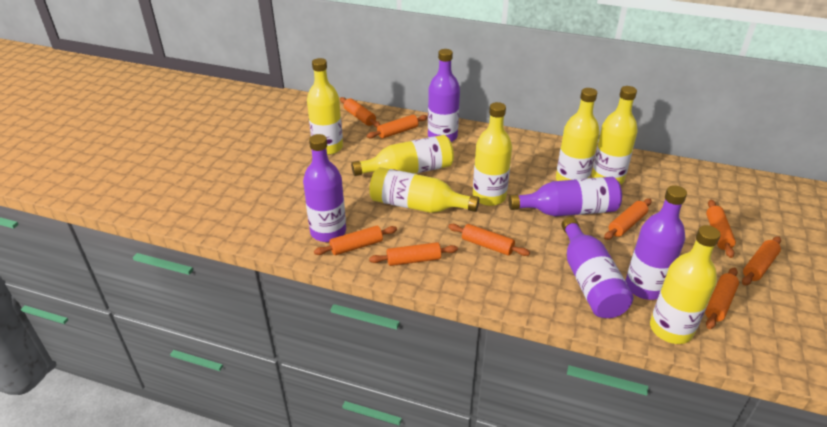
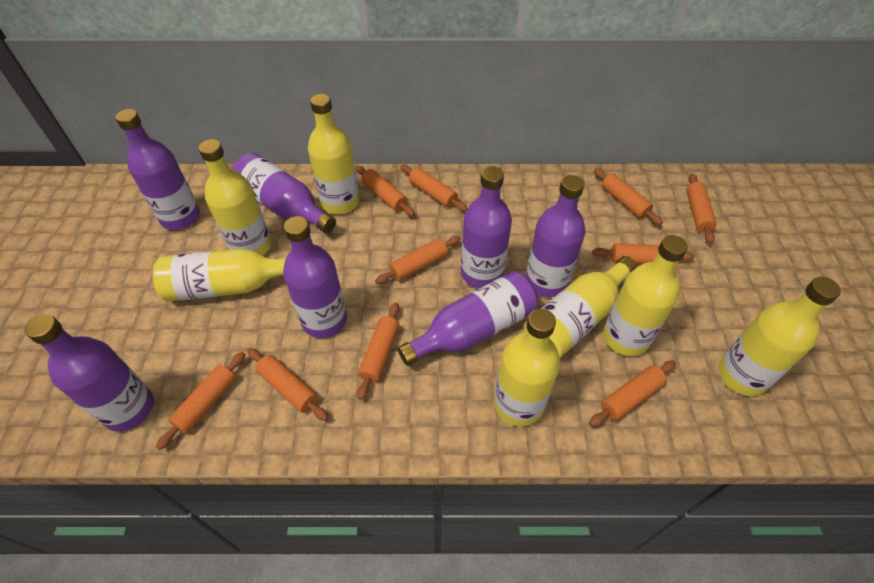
orange rolling pin: [314,226,397,255] [340,97,380,127] [367,115,428,139] [369,242,458,266] [448,224,530,256] [604,198,652,240] [705,267,739,329] [706,200,736,258] [742,236,781,286] = 9 -> [156,352,246,450] [247,348,328,421] [355,166,415,216] [357,303,399,400] [375,236,461,284] [400,165,468,212] [589,360,676,427] [592,243,695,264] [594,168,663,225] [686,174,717,243] = 10
purple bottle: [303,134,346,242] [428,49,460,142] [508,177,622,216] [561,217,633,318] [625,185,687,300] = 5 -> [25,314,154,432] [115,109,200,230] [232,153,336,233] [283,216,347,338] [398,271,538,366] [461,166,512,288] [526,175,585,297] = 7

